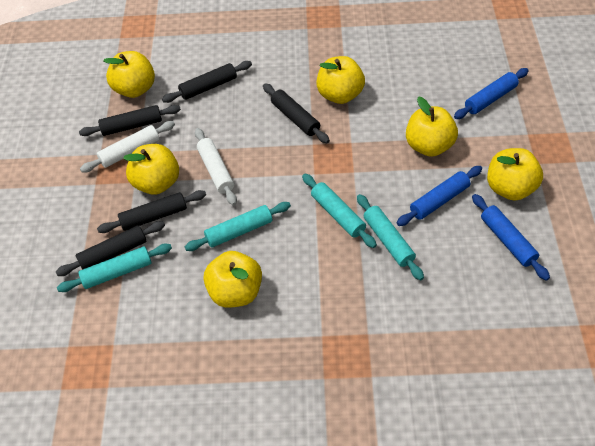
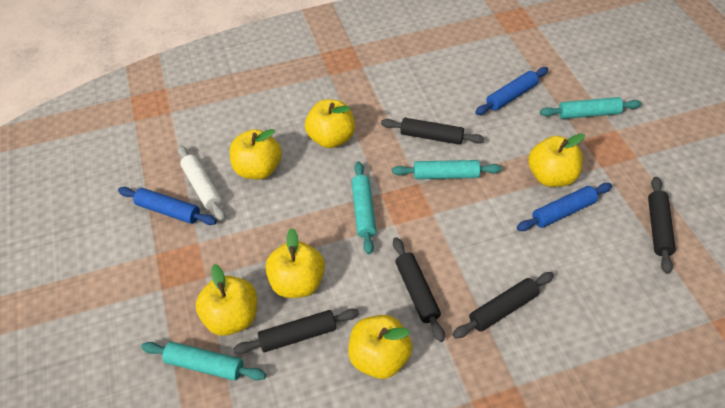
white rolling pin: [80,121,175,173] [195,128,237,206] = 2 -> [178,145,225,221] = 1

